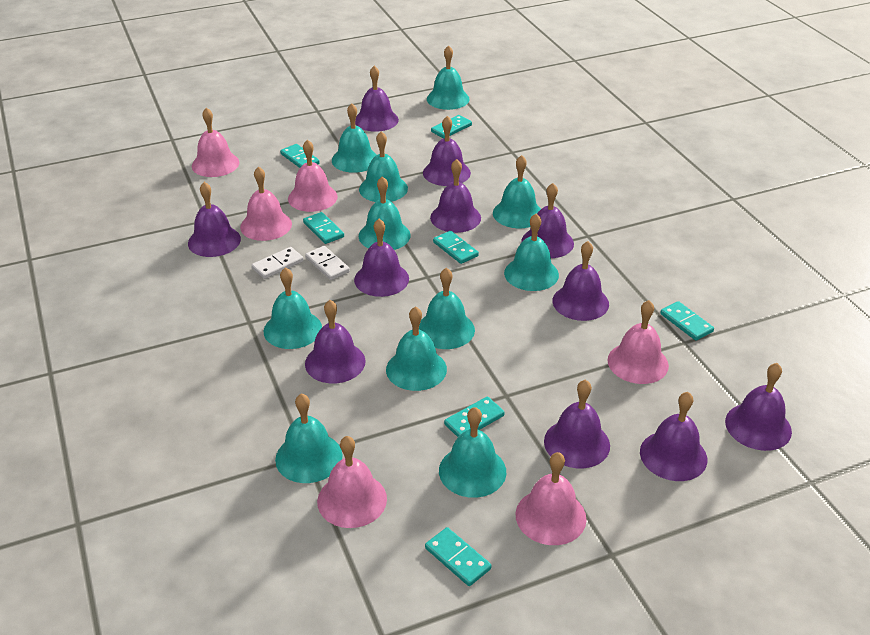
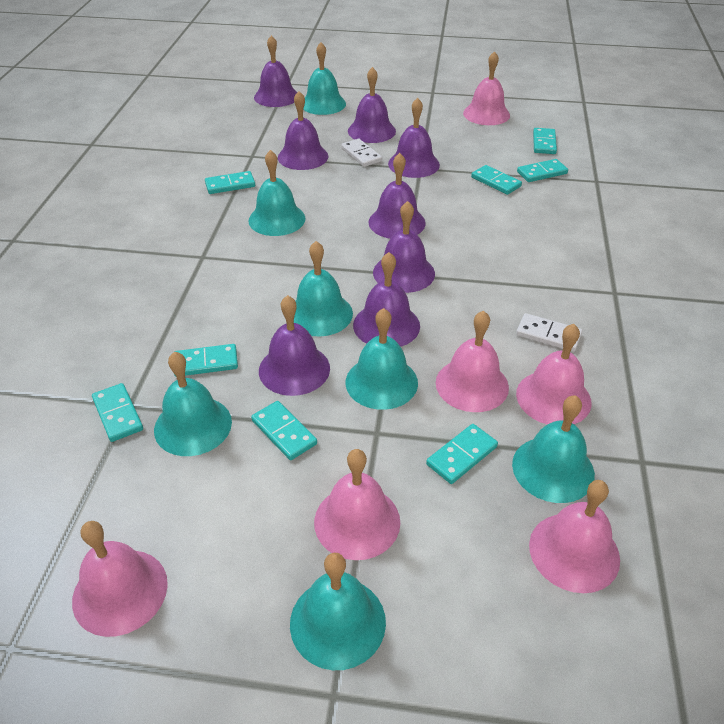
purple bell: [188,182,241,257] [305,300,365,383] [354,219,409,297] [355,66,399,132] [423,116,471,186] [430,159,481,233] [521,183,574,258] [544,379,610,468] [552,241,609,321] [640,392,707,481] [725,363,792,451] = 11 -> [254,35,297,107] [259,295,330,396] [278,91,328,170] [348,67,396,143] [353,252,420,347] [368,153,426,239] [373,201,435,293] [388,98,440,178] = 8
turquoise bell: [264,267,322,349] [275,393,342,483] [332,104,377,173] [359,131,408,202] [359,176,411,250] [386,306,447,391] [419,268,475,349] [427,45,470,110] [439,407,506,498] [493,155,541,228] [504,213,559,291] = 11 -> [154,351,232,456] [249,150,305,236] [290,553,386,670] [294,241,353,336] [303,42,346,115] [345,308,418,410] [512,395,595,503] = 7
turquoise domino: [280,144,320,168] [303,212,344,244] [425,527,492,586] [431,115,472,139] [433,231,479,264] [444,396,505,437] [660,301,714,341] = 7 -> [92,383,143,442] [174,344,238,377] [205,171,255,194] [251,401,317,460] [426,424,498,484] [471,165,522,195] [517,159,568,182] [533,128,557,154] = 8

